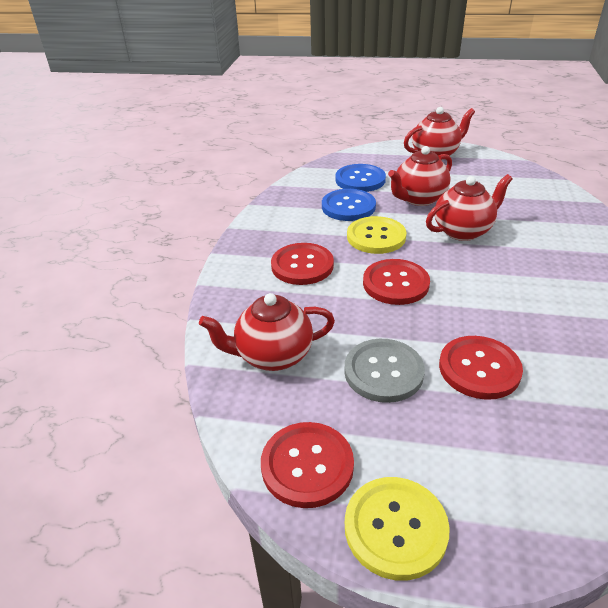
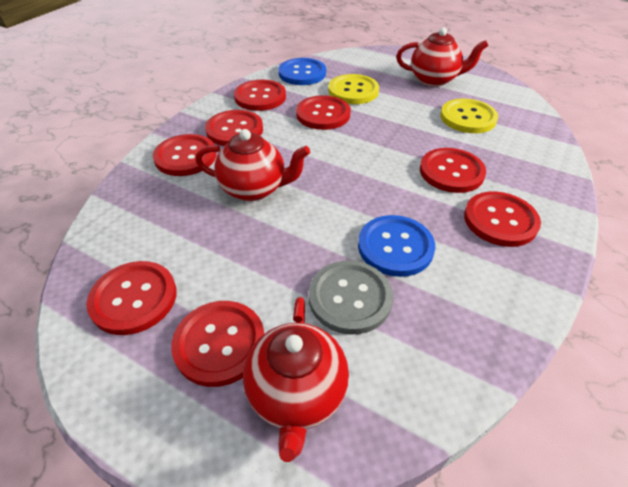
red button: [261,422,354,508] [271,243,334,285] [363,259,430,305] [439,336,523,400] = 4 -> [86,261,176,335] [153,134,216,176] [171,301,264,387] [205,110,263,146] [234,80,286,111] [296,95,351,130] [420,148,486,193] [464,191,541,247] = 8
red teapot: [199,293,335,371] [388,146,452,206] [404,107,475,160] [426,174,512,241] = 4 -> [195,129,310,201] [243,297,349,462] [396,27,488,87] = 3

